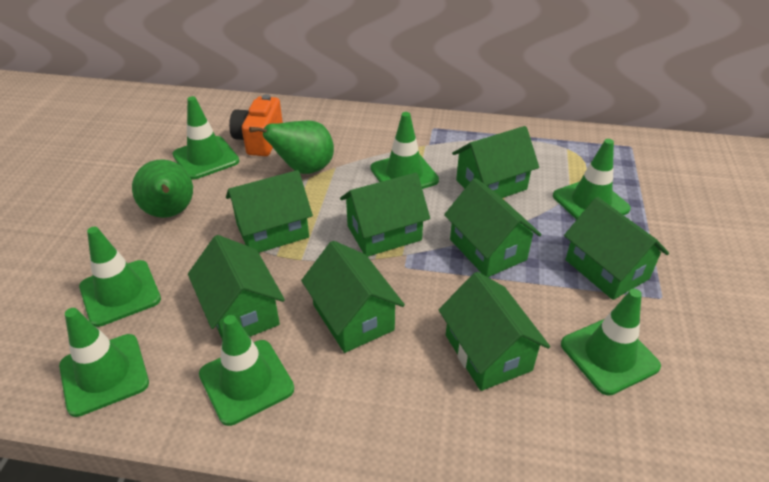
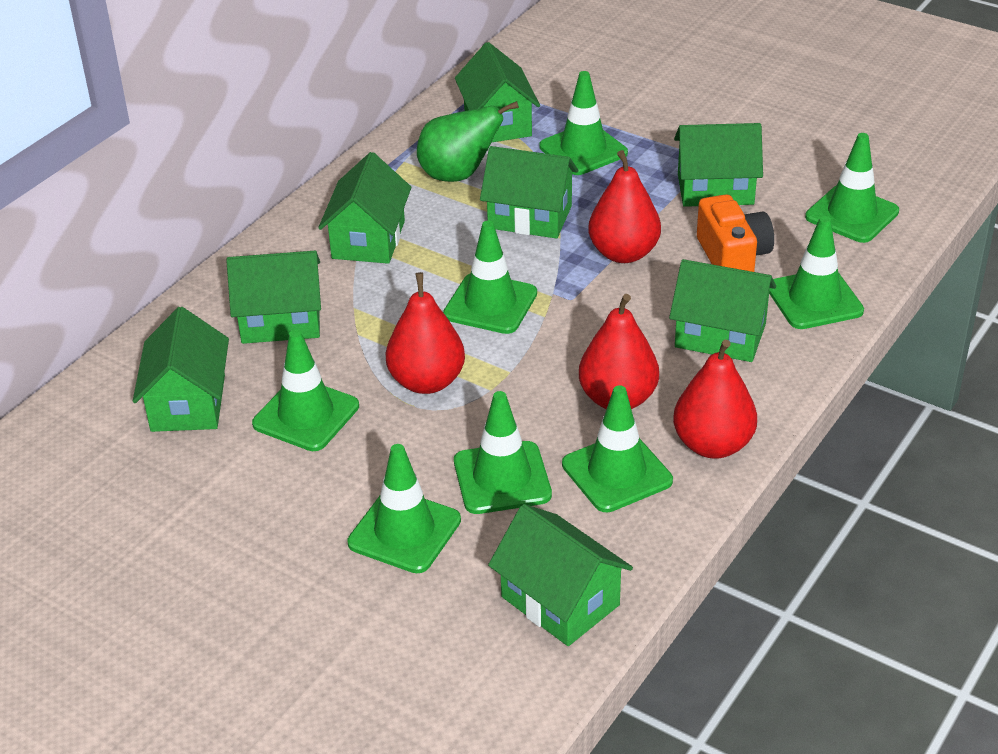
green pear: [132,159,193,218] [249,120,334,174] = 2 -> [417,101,519,182] = 1
green traffic cone: [59,308,149,417] [79,227,161,327] [172,96,239,180] [199,315,294,426] [371,112,439,189] [553,139,631,220] [561,289,661,396] = 7 -> [252,330,359,451] [347,444,461,573] [443,221,537,334] [454,391,552,514] [539,71,628,175] [562,385,673,512] [769,216,864,329] [805,133,899,243] = 8
red pear: none = 0 -> [386,272,465,394] [579,294,659,409] [588,150,661,263] [673,339,757,459] = 4

